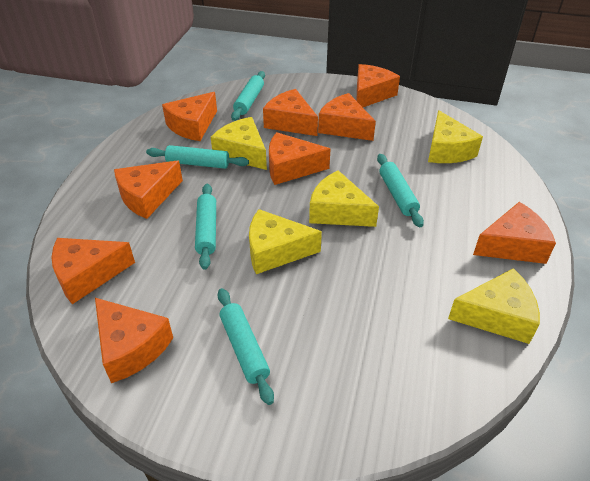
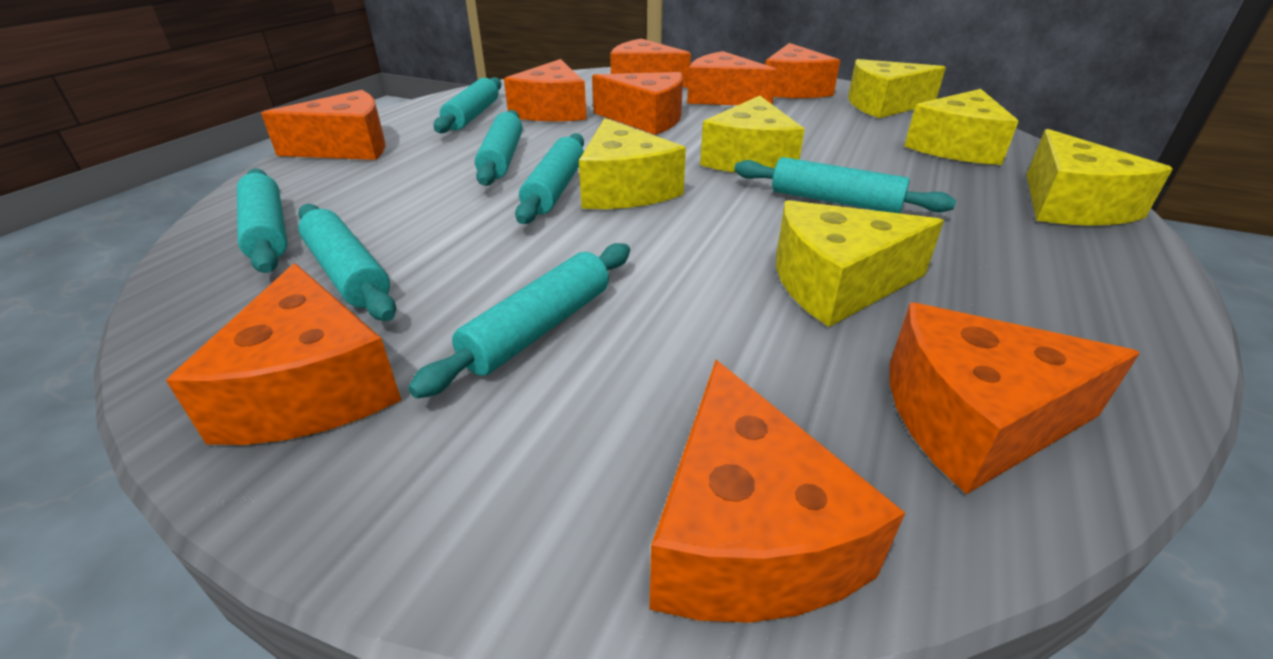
turquoise rolling pin: [146,145,249,169] [195,184,216,270] [217,288,274,405] [231,71,265,121] [377,154,424,227] = 5 -> [237,169,287,273] [298,204,396,321] [408,243,630,399] [434,77,502,133] [475,110,522,186] [515,133,584,224] [734,157,956,213] = 7
yellow cheese: [211,117,267,170] [249,209,322,274] [309,170,379,227] [428,110,483,163] [448,268,540,344] = 5 -> [579,118,686,209] [700,96,805,173] [776,200,944,327] [848,59,946,118] [904,89,1019,165] [1026,129,1173,226] = 6

